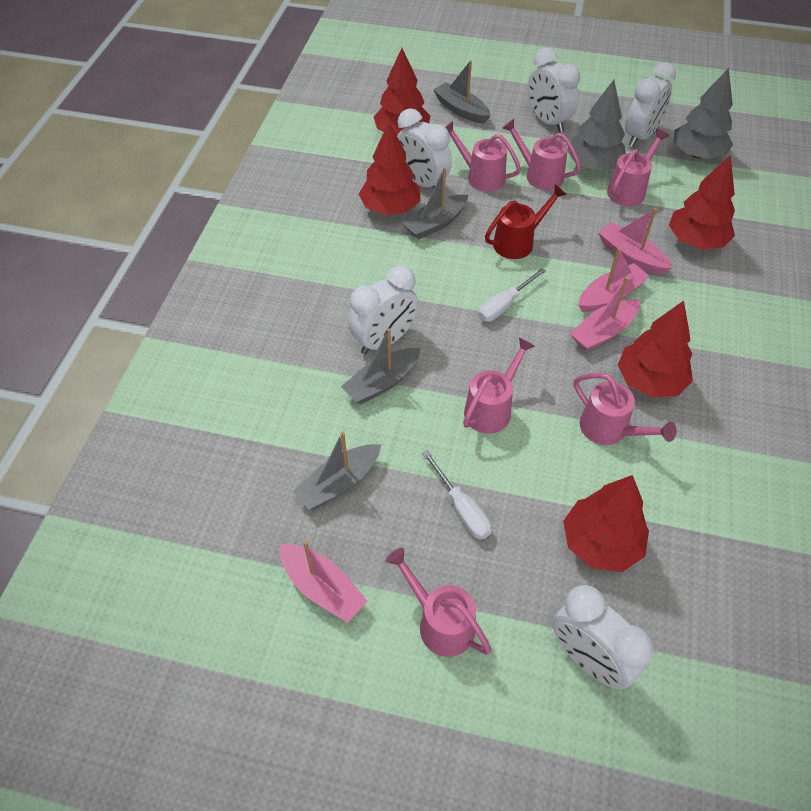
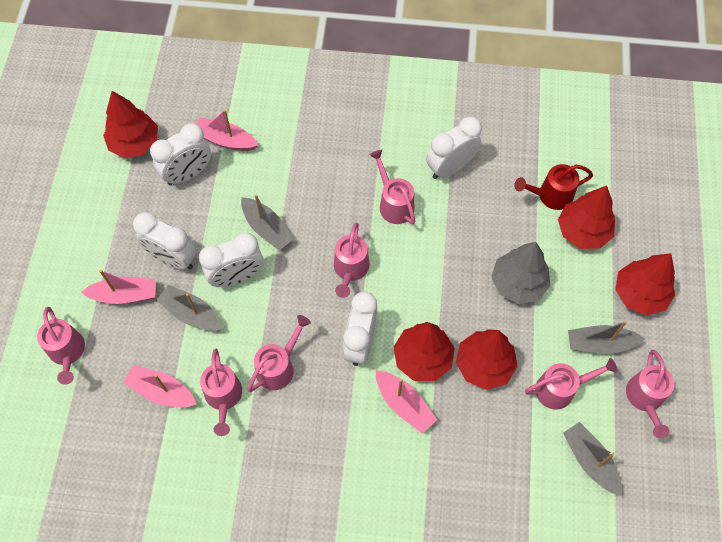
grey tree: [567,80,626,170] [674,68,733,159] = 2 -> [491,242,551,304] = 1
pink watering can: [386,548,491,657] [445,121,521,192] [463,337,535,434] [502,119,581,190] [574,373,677,445] [607,129,669,206] = 6 -> [37,307,85,385] [200,349,242,436] [247,315,311,392] [334,222,370,298] [369,150,415,224] [525,358,618,410] [626,350,674,438] = 7
white screwdriver: [422,450,491,539] [478,268,546,322] = 2 -> none = 0

